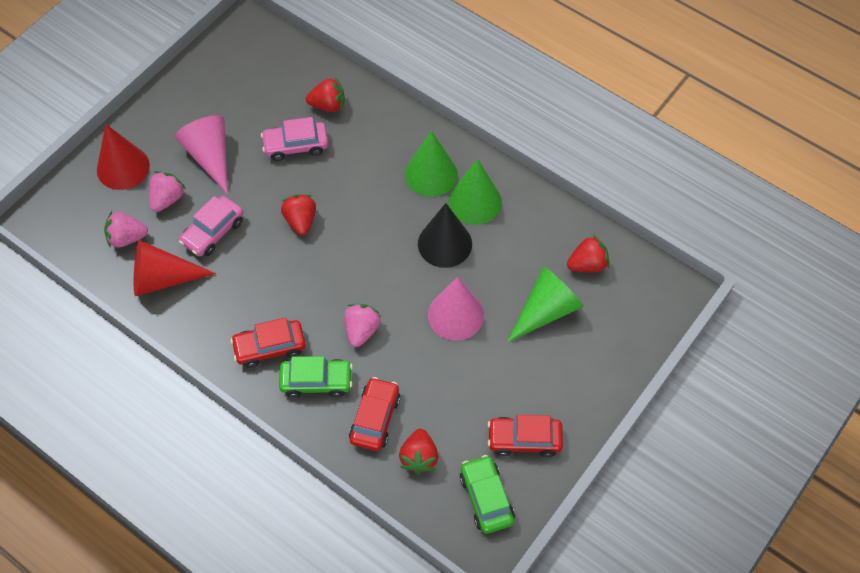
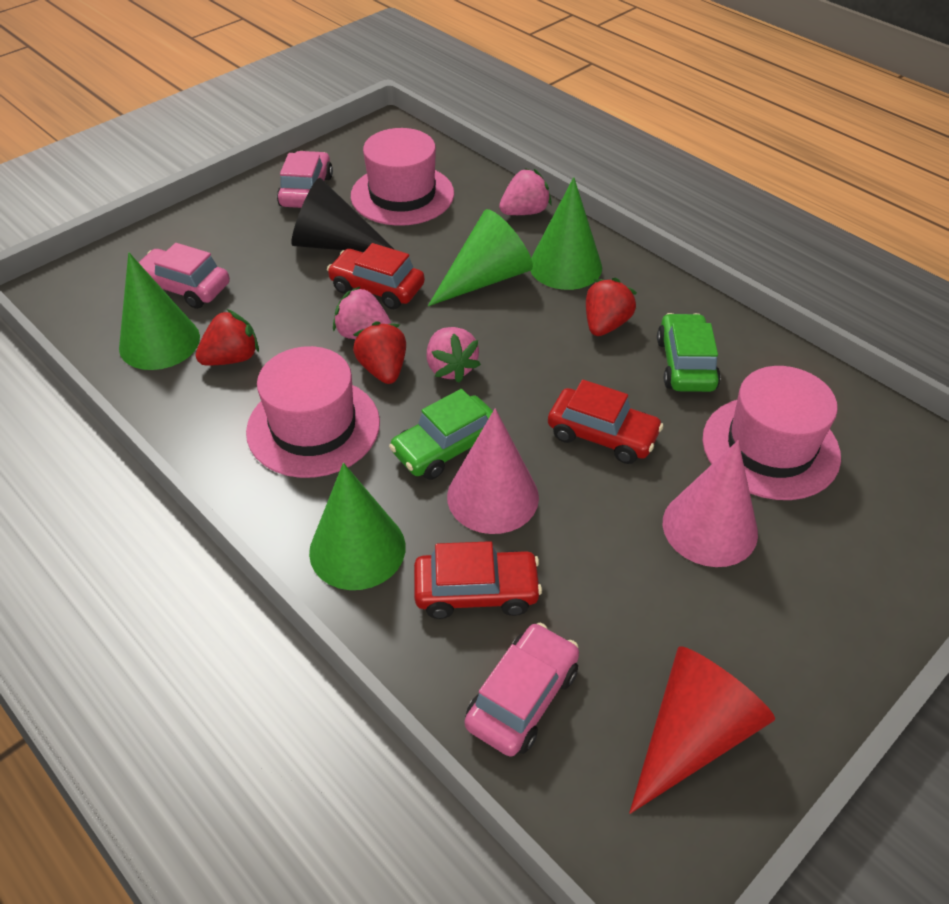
green cone: [405,131,458,197] [448,159,502,225] [507,266,584,342] = 3 -> [119,252,200,370] [309,463,406,590] [428,209,533,306] [531,177,602,290] = 4
pink car: [179,196,243,256] [261,117,328,161] = 2 -> [138,243,230,309] [277,151,333,208] [465,623,579,757] = 3
pink hat: none = 0 -> [246,346,380,478] [351,128,454,226] [702,366,841,500] = 3
red cone: [97,124,150,190] [134,240,216,296] = 2 -> [629,646,775,814] = 1
red strawberry: [281,194,316,235] [306,77,345,112] [399,429,438,474] [567,235,609,272] = 4 -> [195,309,259,366] [353,321,406,384] [586,278,637,336] = 3

